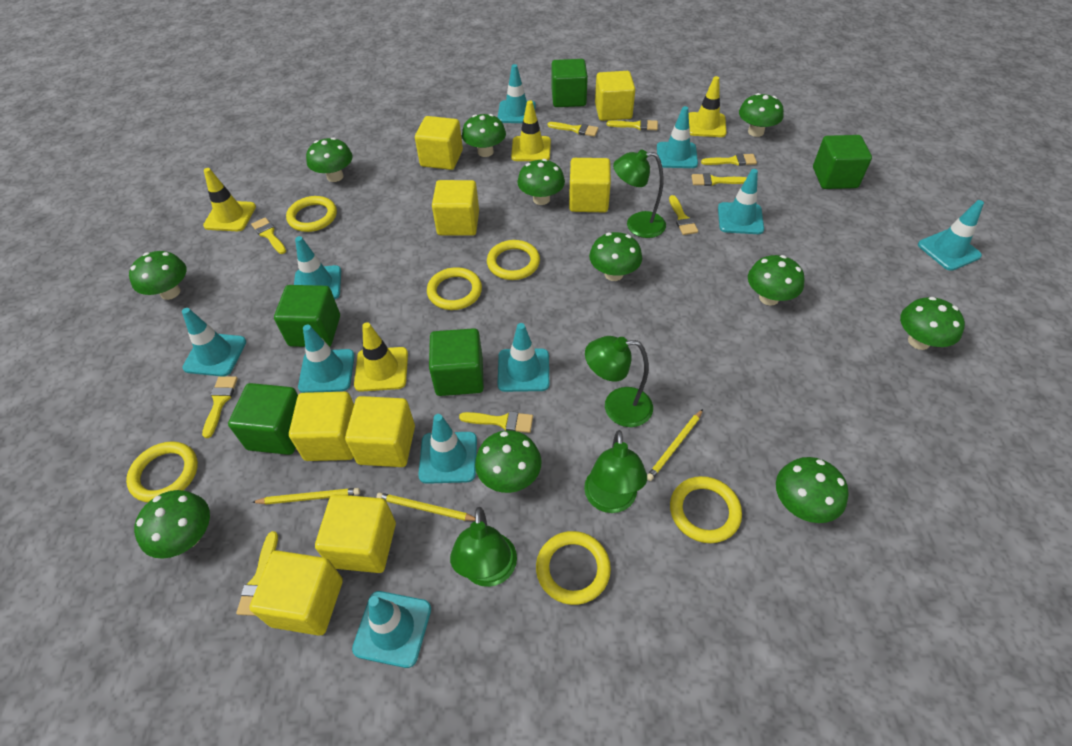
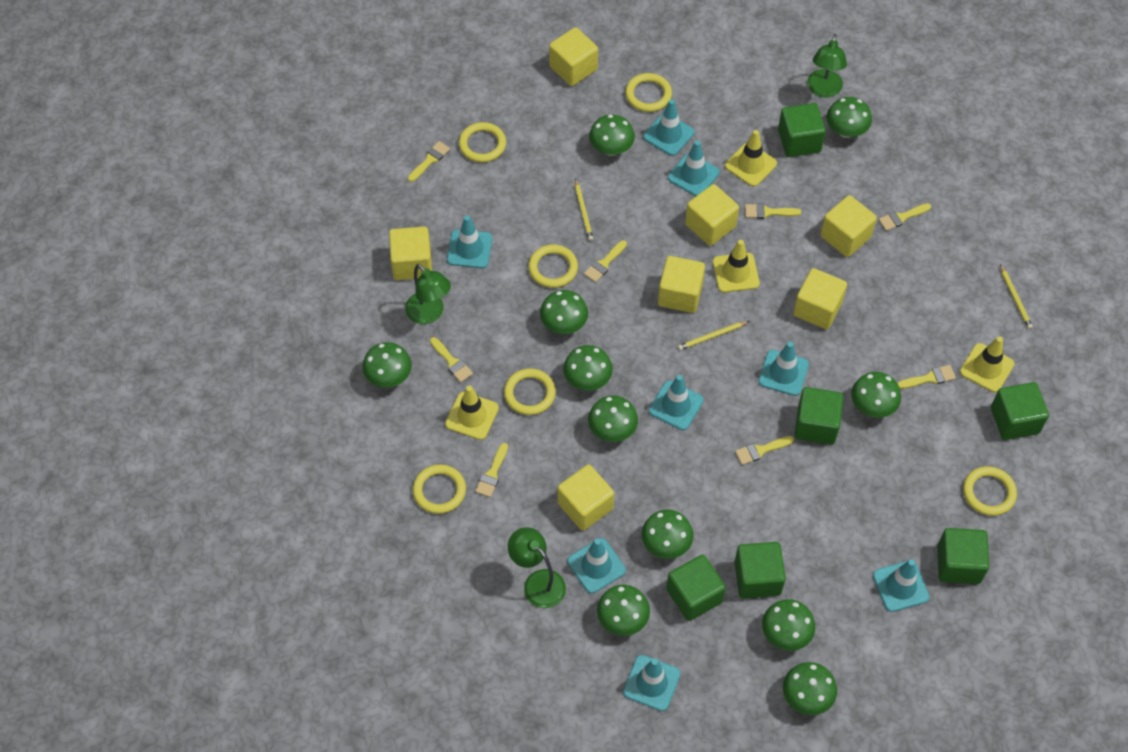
green cube: [228,383,298,455] [274,285,340,347] [429,328,484,396] [552,59,588,107] [813,135,872,189] = 5 -> [666,555,726,621] [734,542,786,599] [778,103,826,157] [794,387,843,445] [937,528,989,584] [991,382,1049,440] = 6
green lamp: [450,507,517,587] [584,430,647,513] [585,336,653,427] [613,150,666,238] = 4 -> [405,264,451,324] [508,527,566,608] [807,34,847,98] = 3
turquoise traffic cone: [182,308,246,376] [294,236,341,299] [298,324,355,393] [352,591,431,668] [418,414,477,484] [497,64,536,123] [498,323,549,392] [657,106,698,168] [718,169,764,234] [918,200,984,271] = 10 -> [447,216,492,268] [567,538,626,593] [623,655,681,711] [643,99,694,156] [649,375,704,430] [668,140,720,196] [759,342,809,396] [873,559,930,612] = 8
yellow brush: [202,376,238,438] [236,531,278,616] [251,217,286,254] [459,411,533,433] [548,122,599,137] [607,119,658,130] [669,195,698,235] [691,173,746,186] [701,153,757,166] = 9 -> [408,141,450,182] [430,337,473,382] [475,443,508,497] [584,240,627,282] [735,436,794,465] [745,204,801,219] [879,203,931,231] [898,365,956,389] = 8
yellow cube: [250,550,343,636] [289,392,354,461] [315,494,396,573] [345,396,415,467] [415,116,463,170] [432,180,479,236] [569,158,611,212] [595,71,635,121] = 8 -> [389,227,432,280] [549,27,598,86] [558,464,614,531] [658,256,705,313] [685,184,739,246] [793,268,847,329] [820,195,877,257] = 7

